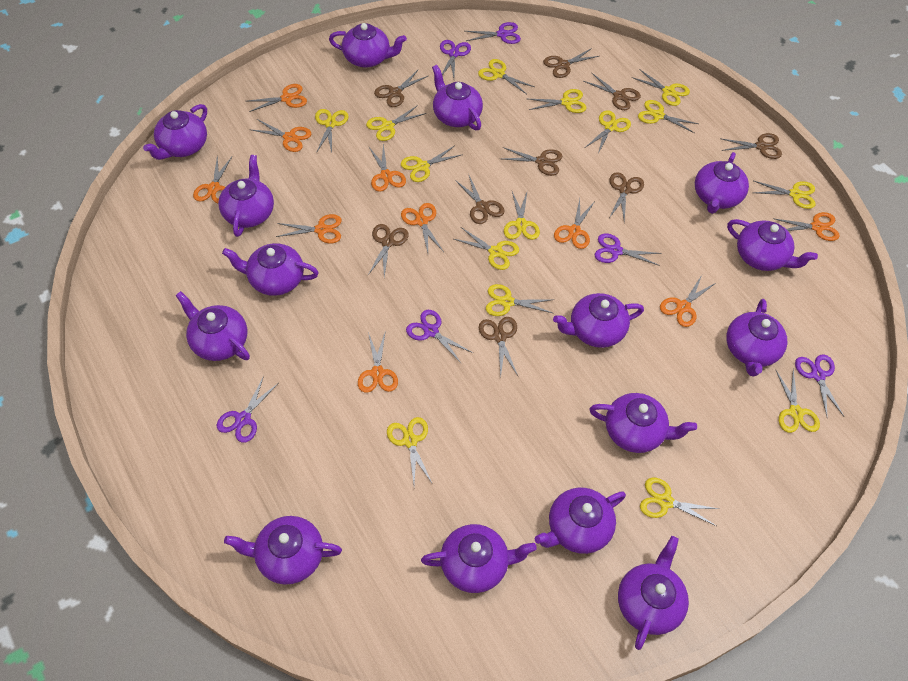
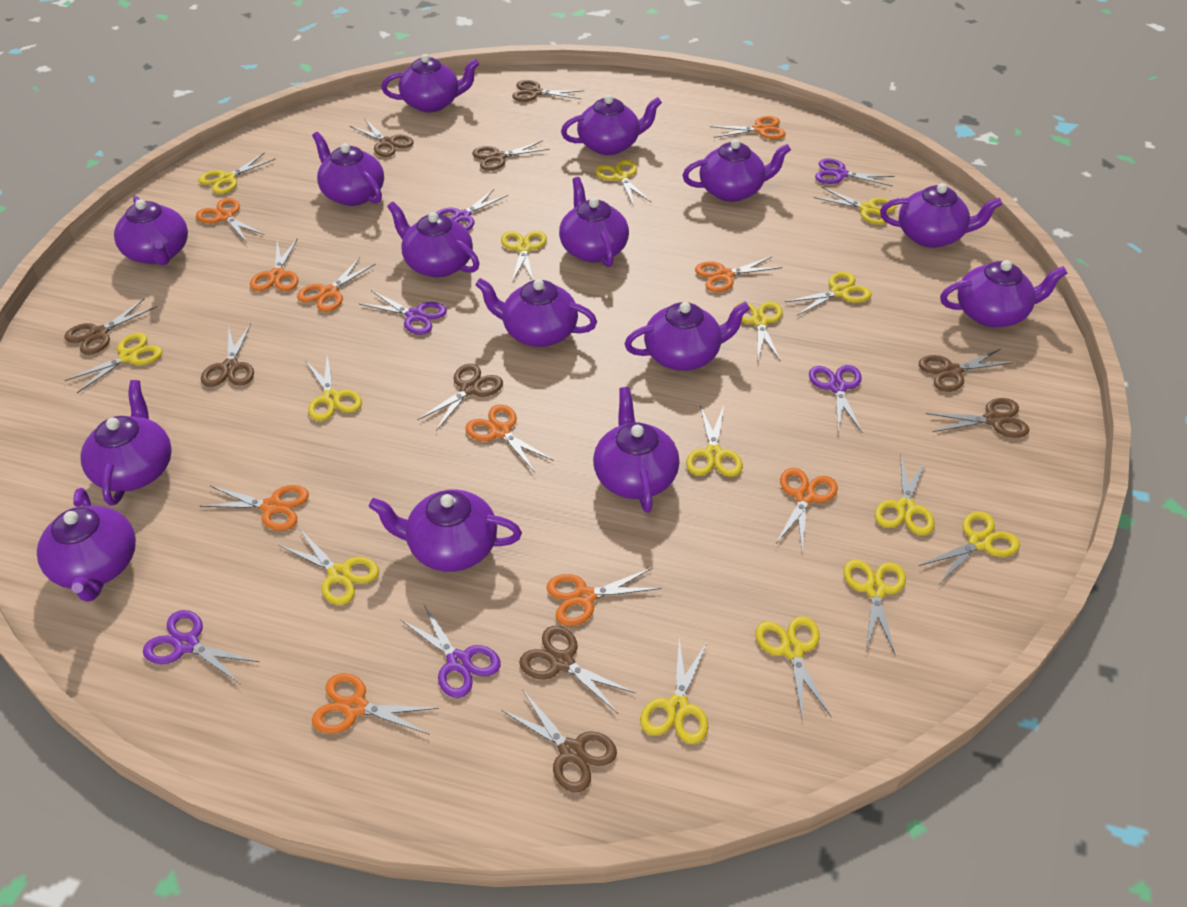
brown scissors: [368,224,409,278] [374,69,428,107] [455,176,505,224] [479,317,518,377] [503,147,562,176] [543,48,599,78] [584,73,641,110] [609,172,644,222] [720,133,782,159] = 9 -> [64,298,157,355] [201,324,254,387] [350,118,413,157] [417,364,503,431] [472,140,550,171] [501,689,617,792] [512,80,584,102] [519,626,635,713] [919,349,1014,392] [926,398,1029,438] = 10

